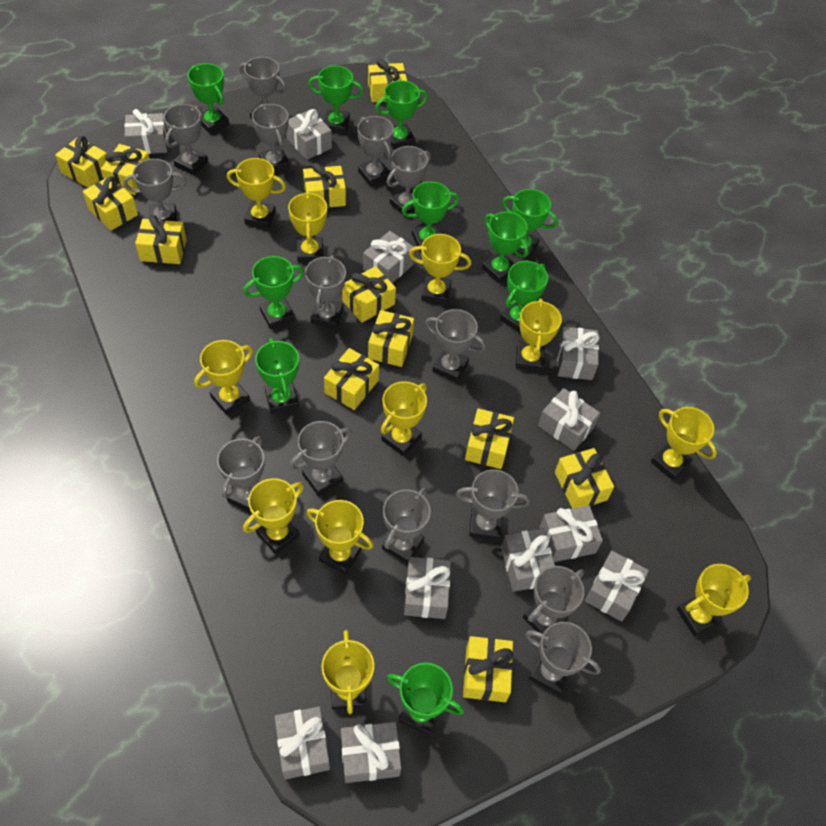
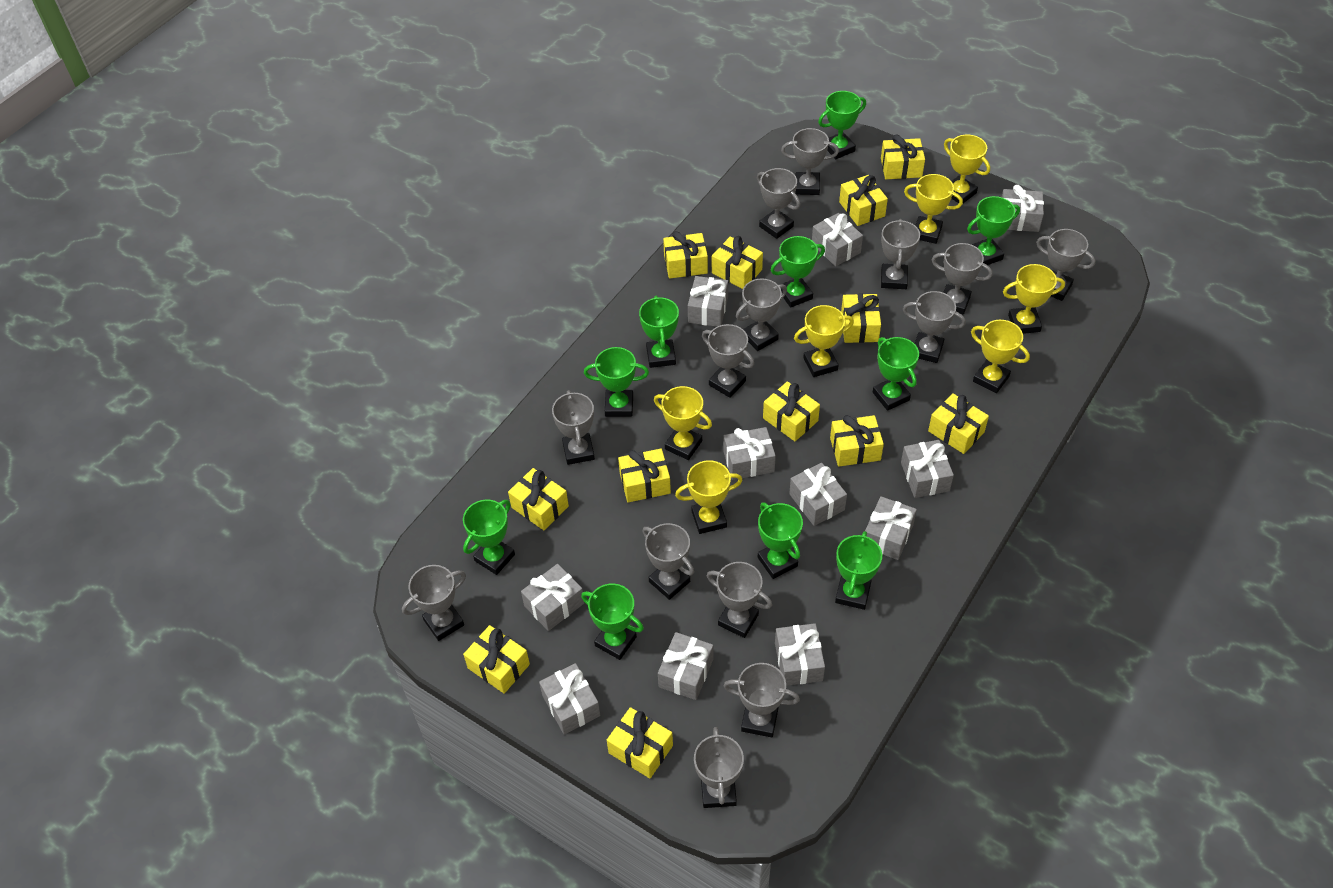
yellow trophy: [194,340,253,415] [227,158,286,229] [243,478,304,554] [288,191,327,262] [306,500,373,575] [321,630,374,714] [381,381,427,456] [409,234,471,305] [516,299,562,372] [651,407,717,480] [677,564,751,636] = 11 -> [654,386,712,460] [675,460,743,534] [794,305,854,377] [904,174,963,244] [944,135,990,203] [971,320,1030,393] [1003,264,1065,334] = 7

